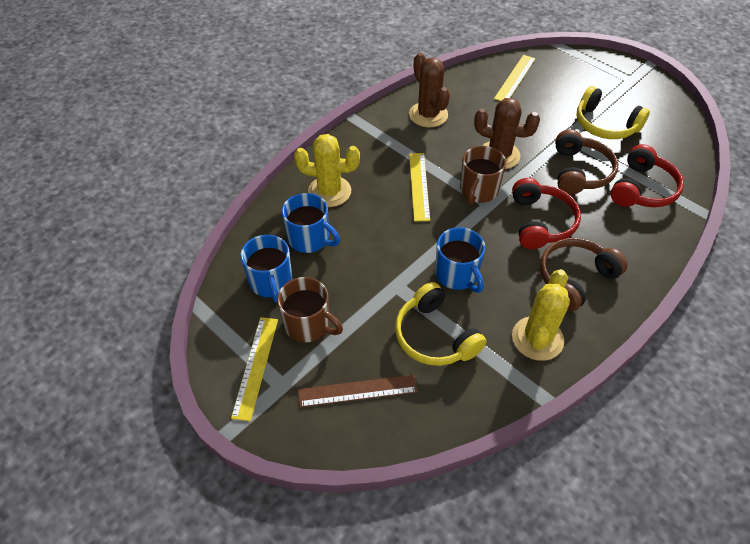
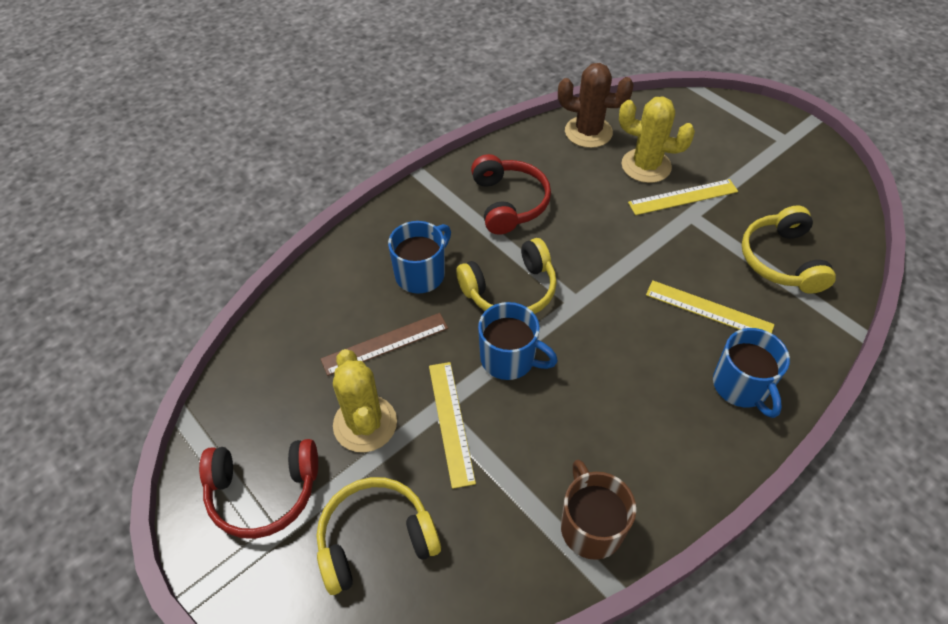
brown cactus: [409,53,450,128] [474,98,540,169] = 2 -> [558,63,634,148] = 1
brown headphones: [540,238,628,312] [555,129,619,194] = 2 -> none = 0
brown mug: [277,277,343,342] [460,146,506,205] = 2 -> [561,459,636,560] = 1
yellow headphones: [395,282,486,366] [576,86,650,139] = 2 -> [317,477,441,595] [456,238,557,314] [741,205,836,294] = 3

